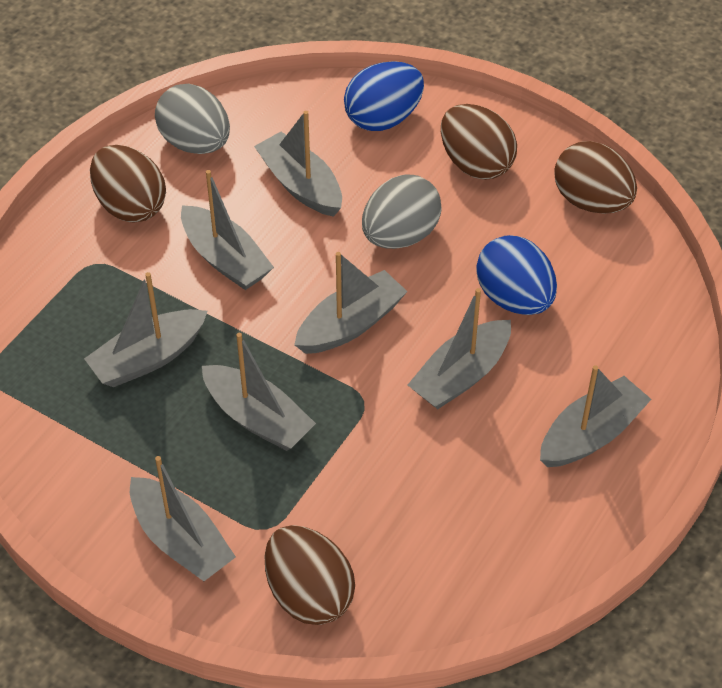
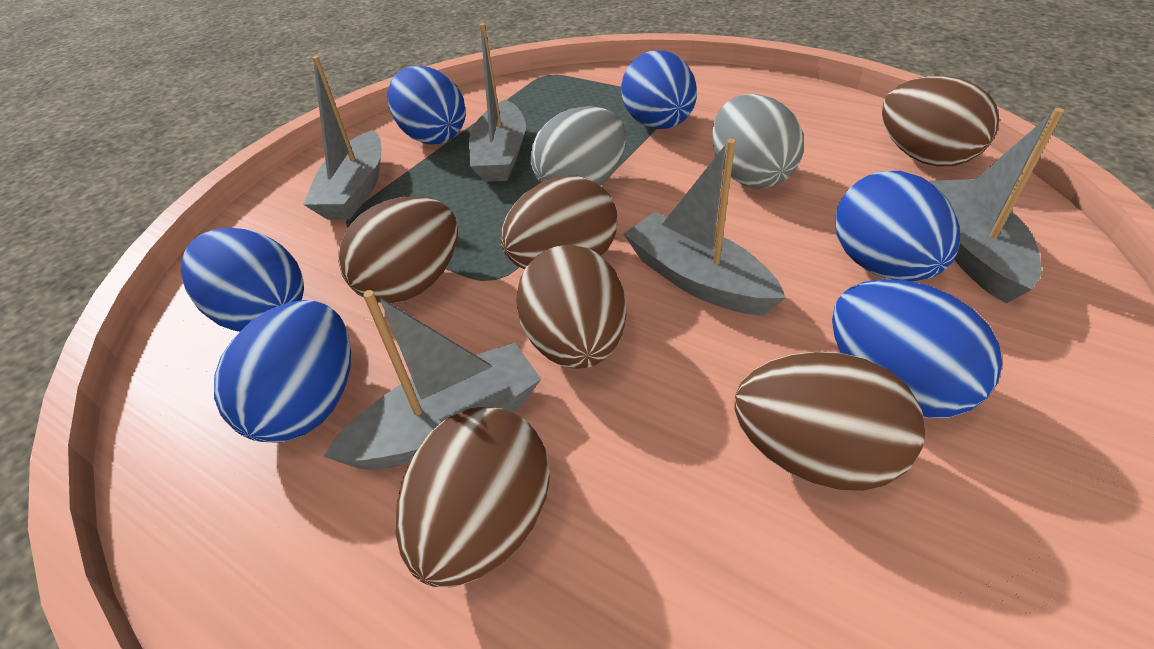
blue egg: [344,61,424,131] [476,235,557,315] = 2 -> [181,228,304,332] [214,300,351,443] [388,66,466,144] [621,51,697,129] [832,279,1002,418] [835,171,960,281] = 6
brown egg: [90,145,166,222] [265,525,355,625] [441,104,517,180] [554,141,637,214] = 4 -> [338,196,458,304] [396,407,550,587] [501,176,618,270] [516,245,626,369] [734,352,925,491] [882,76,999,167] = 6
grey boat: [84,272,207,387] [130,456,236,581] [181,170,274,290] [202,333,316,451] [254,111,342,217] [294,252,408,354] [408,288,511,409] [540,365,652,467] = 8 -> [303,56,382,219] [323,290,541,470] [469,23,526,182] [623,139,786,315] [929,108,1064,303] = 5

